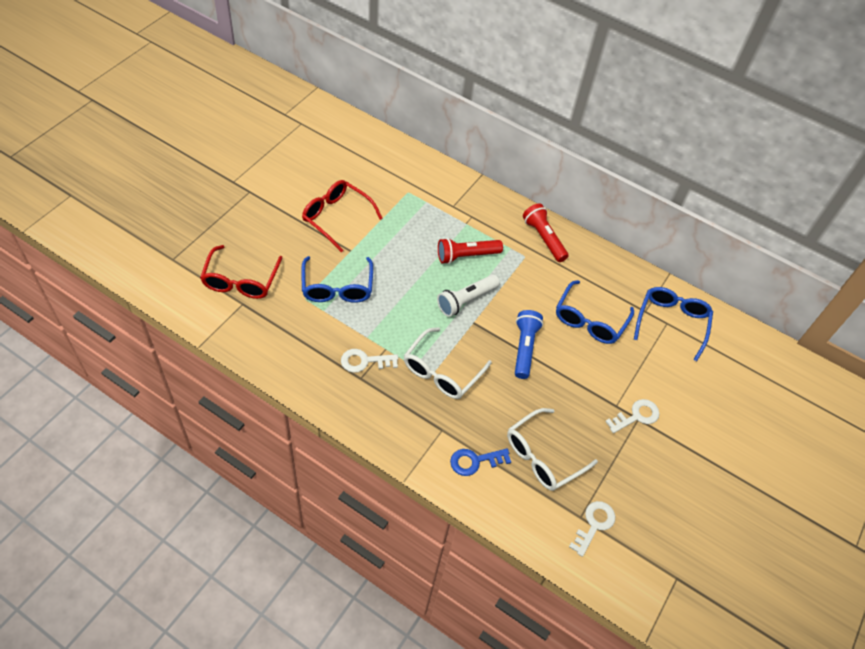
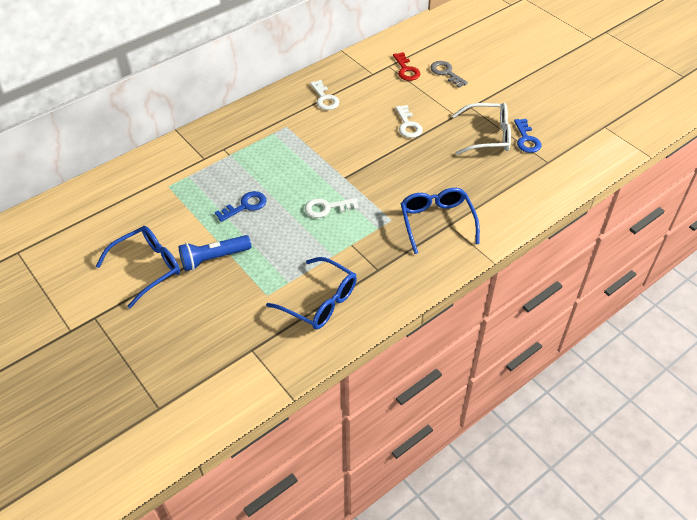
blue key: [450,449,511,476] = 1 -> [215,191,267,222] [514,119,541,153] = 2
grey key: none = 0 -> [430,61,468,88] = 1
red flashlight: [438,238,503,264] [523,203,569,262] = 2 -> none = 0
red glasses: [200,245,283,299] [302,180,383,252] = 2 -> none = 0
red key: none = 0 -> [393,52,420,81] = 1
white flashlight: [437,275,500,317] = 1 -> none = 0
white glasses: [404,327,492,399] [507,408,598,491] = 2 -> [452,103,511,155] = 1

